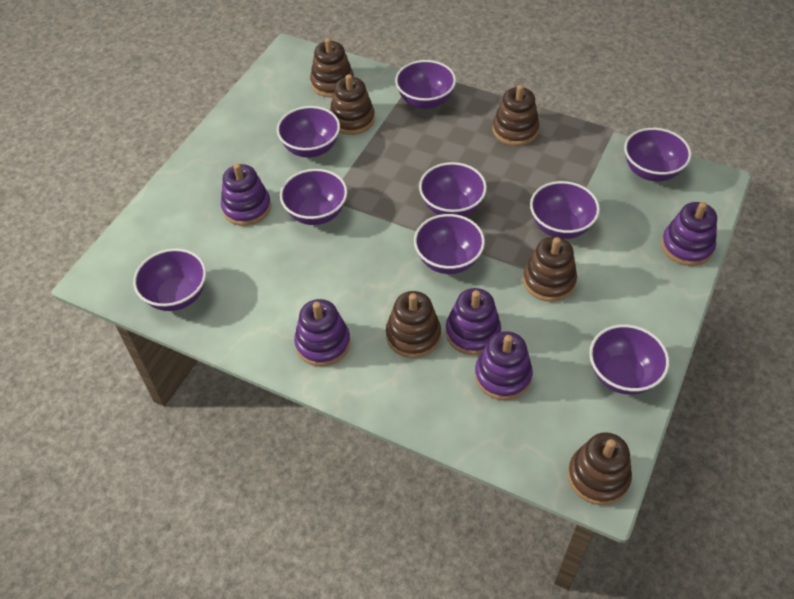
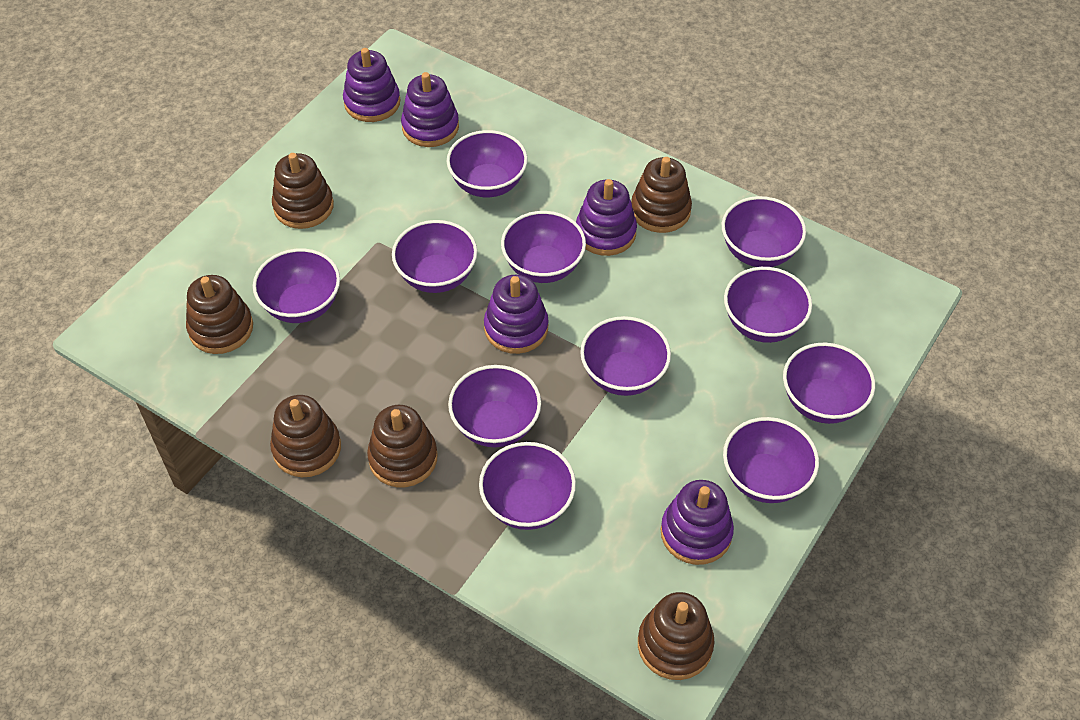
purple bowl: [133,248,206,311] [277,106,340,158] [280,169,347,225] [395,60,456,109] [414,214,485,274] [419,162,487,216] [530,181,600,239] [589,324,669,395] [624,128,691,181] = 9 -> [253,248,340,323] [392,220,477,293] [447,130,528,197] [448,365,541,447] [479,442,576,530] [501,211,586,283] [580,316,671,396] [722,196,806,267] [723,417,819,503] [724,267,812,343] [783,343,875,424] = 11

